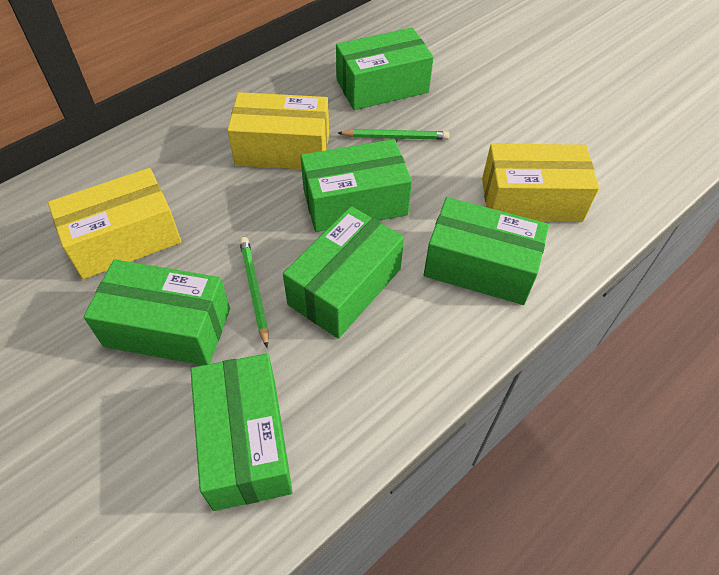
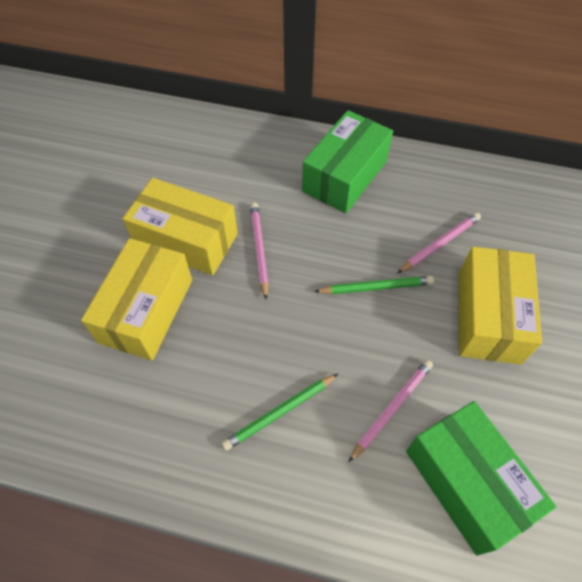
green box: [84,259,230,365] [191,354,293,511] [283,206,404,338] [301,139,412,232] [336,28,433,110] [424,197,549,305] = 6 -> [302,110,393,214] [406,401,556,556] = 2
pink pencil: none = 0 -> [250,203,269,299] [348,360,433,463] [397,212,481,273] = 3

